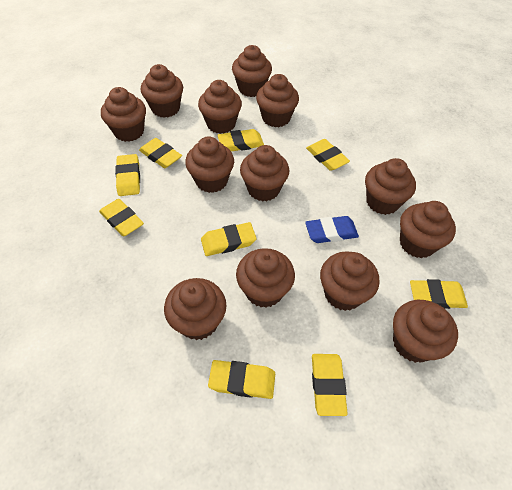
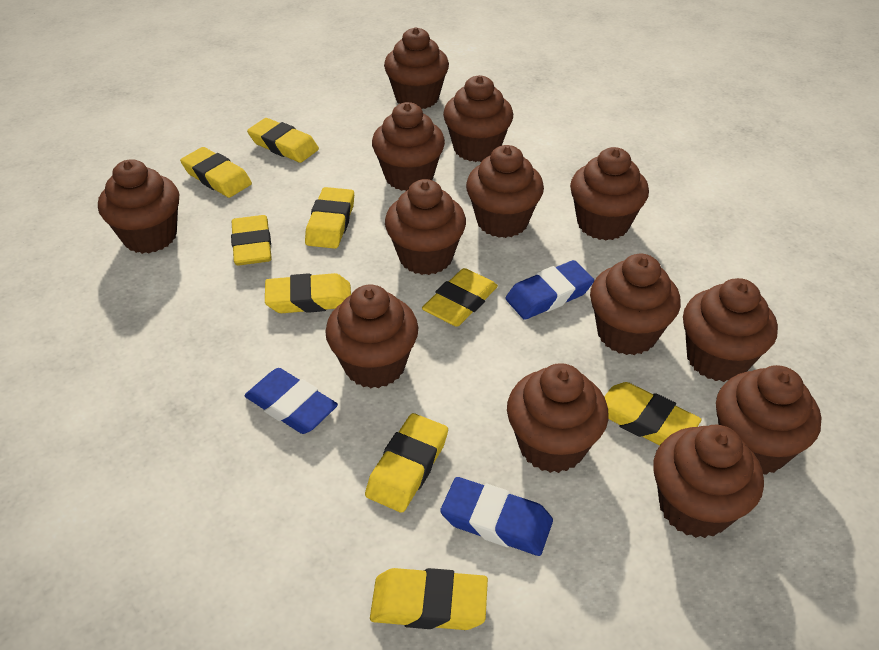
blue eraser: [305,216,359,243] = 1 -> [245,368,338,434] [440,477,553,556] [505,260,594,320] = 3

